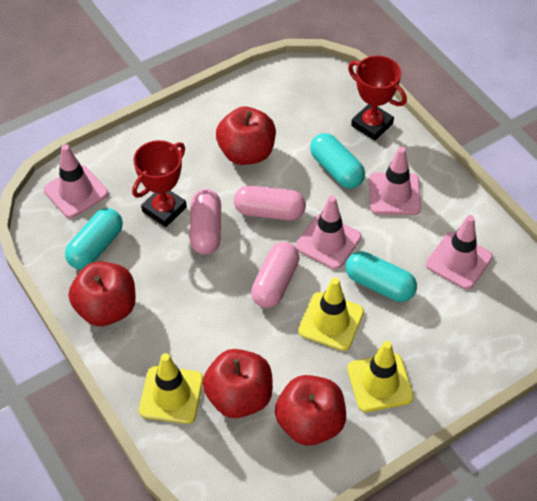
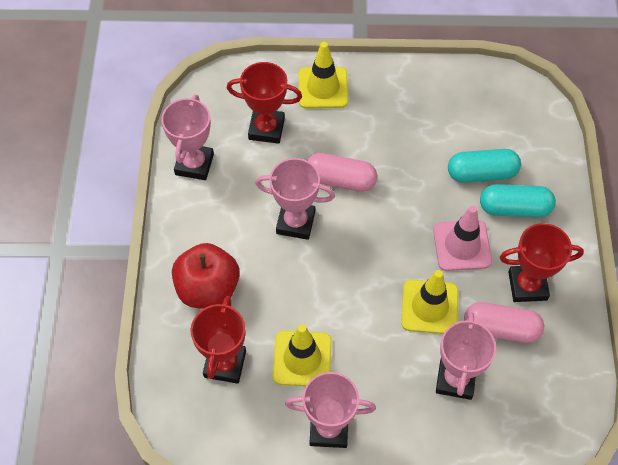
pink capsule: [190,189,221,255] [234,185,306,220] [251,242,300,308] = 3 -> [307,153,377,192] [464,302,544,343] = 2
pink traffic cone: [44,144,108,218] [296,195,361,270] [369,147,421,215] [426,215,493,290] = 4 -> [433,206,492,271] = 1
pink trophy: none = 0 -> [161,95,214,180] [255,158,335,240] [285,372,376,448] [436,312,496,400] = 4
red apple: [69,262,136,326] [203,349,273,418] [216,107,276,165] [275,375,346,446] = 4 -> [172,243,240,309] = 1
red trophy: [132,140,187,227] [348,56,407,141] = 2 -> [190,296,246,384] [227,62,302,144] [500,223,584,302] = 3
turquoise capsule: [65,208,123,269] [310,133,365,189] [346,251,417,302] = 3 -> [448,149,521,183] [480,184,556,217] = 2

